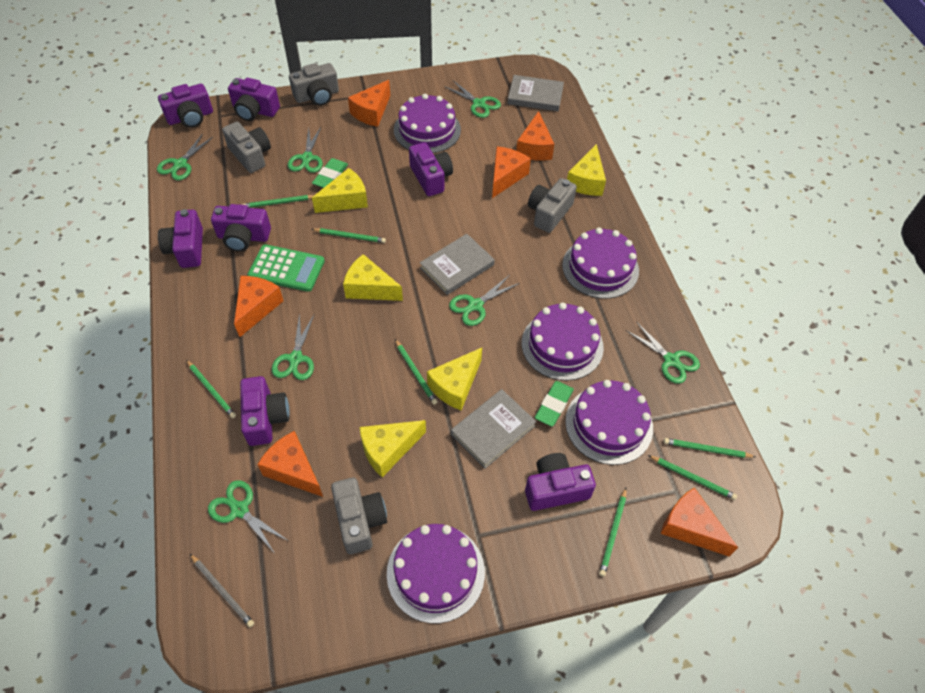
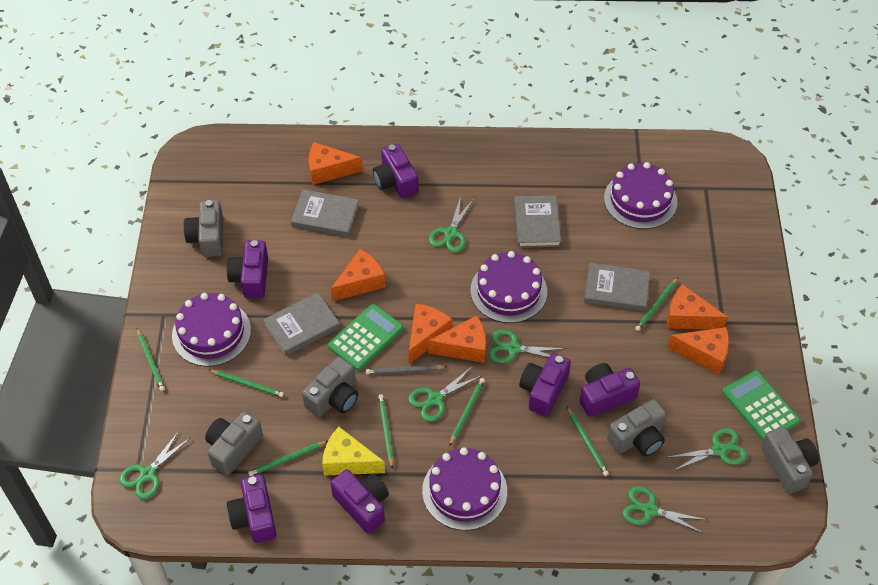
green calculator: [247,244,325,292] = 1 -> [328,304,404,371] [722,370,800,441] = 2
green eraser: [312,158,348,188] [535,381,574,427] = 2 -> none = 0
green scissors: [157,133,213,180] [208,480,287,552] [272,313,314,380] [288,127,323,173] [444,81,501,118] [449,275,520,326] [626,321,700,384] = 7 -> [119,431,190,499] [408,367,481,422] [429,196,474,252] [489,329,566,363] [623,486,707,534] [669,428,748,471] = 6
grey book: [420,234,495,295] [451,389,536,469] [507,75,564,111] = 3 -> [263,292,340,356] [291,190,359,237] [514,195,561,248] [584,263,650,311] = 4
grey camera: [222,122,271,173] [289,63,339,106] [331,477,387,554] [528,178,577,233] = 4 -> [184,200,223,257] [205,412,263,476] [302,357,358,417] [607,399,667,457] [761,427,819,494] = 5
purple cake: [387,524,485,623] [394,94,461,153] [522,302,604,381] [562,227,639,299] [565,380,653,465] = 5 -> [172,293,251,367] [422,447,507,530] [470,251,547,323] [604,162,678,229] = 4
purple camera: [158,84,213,128] [158,209,203,268] [211,204,271,252] [228,78,280,121] [240,376,290,446] [409,142,453,196] [525,453,596,511] = 7 -> [227,240,268,298] [227,474,277,543] [331,469,389,534] [373,143,418,199] [519,353,571,417] [580,363,640,417] = 6
yellow cheese: [312,168,368,213] [343,254,403,301] [360,420,426,477] [427,348,482,410] [567,144,606,196] = 5 -> [322,427,385,476] = 1

